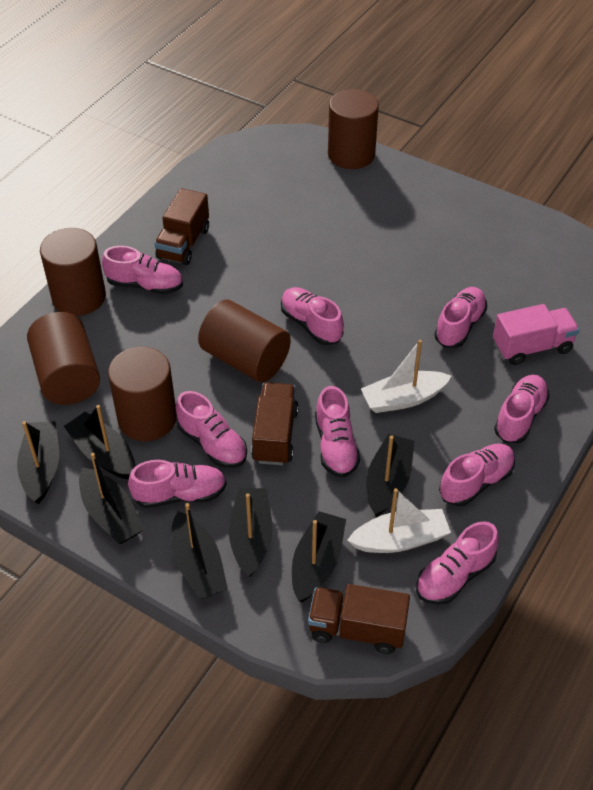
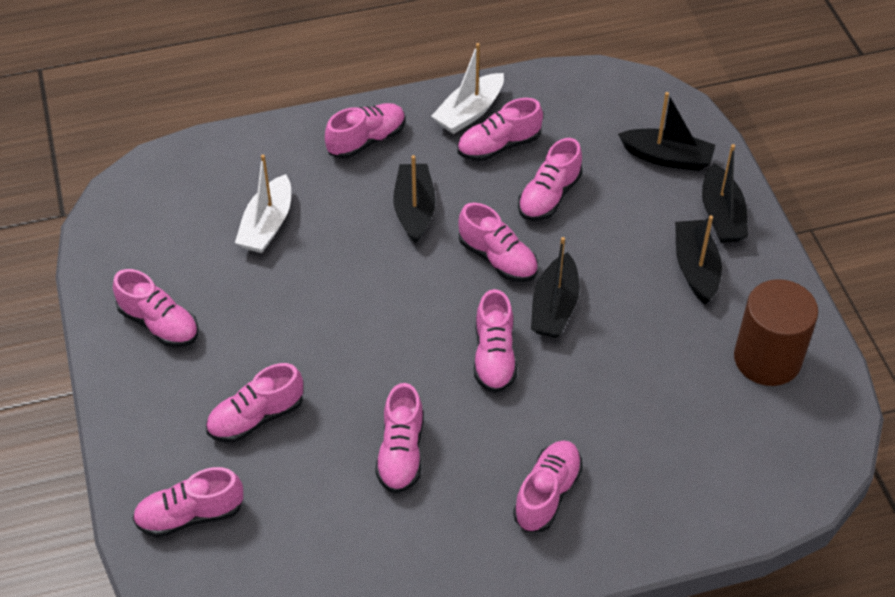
black boat: [17,421,59,504] [64,405,135,479] [79,453,144,544] [171,503,228,600] [229,488,272,577] [292,511,346,602] [366,434,414,517] = 7 -> [393,155,436,244] [531,237,580,338] [618,92,716,171] [675,215,722,304] [702,144,748,243] = 5
brown cylinder: [27,312,100,405] [40,228,106,316] [108,347,177,441] [198,300,291,382] [328,89,379,169] = 5 -> [734,279,818,386] = 1
brown truck: [154,188,209,265] [251,383,299,465] [308,584,410,654] = 3 -> none = 0
pink shoe: [102,246,183,295] [128,460,227,508] [176,391,247,468] [281,287,344,345] [315,386,360,478] [416,521,499,605] [434,287,487,348] [439,444,515,506] [494,375,550,443] = 9 -> [113,269,198,347] [133,467,243,538] [206,363,303,443] [325,103,406,159] [375,383,424,494] [457,98,543,162] [458,203,538,282] [474,289,517,393] [513,440,583,532] [518,138,582,221] = 10
pink truck: [493,304,580,365] = 1 -> none = 0

